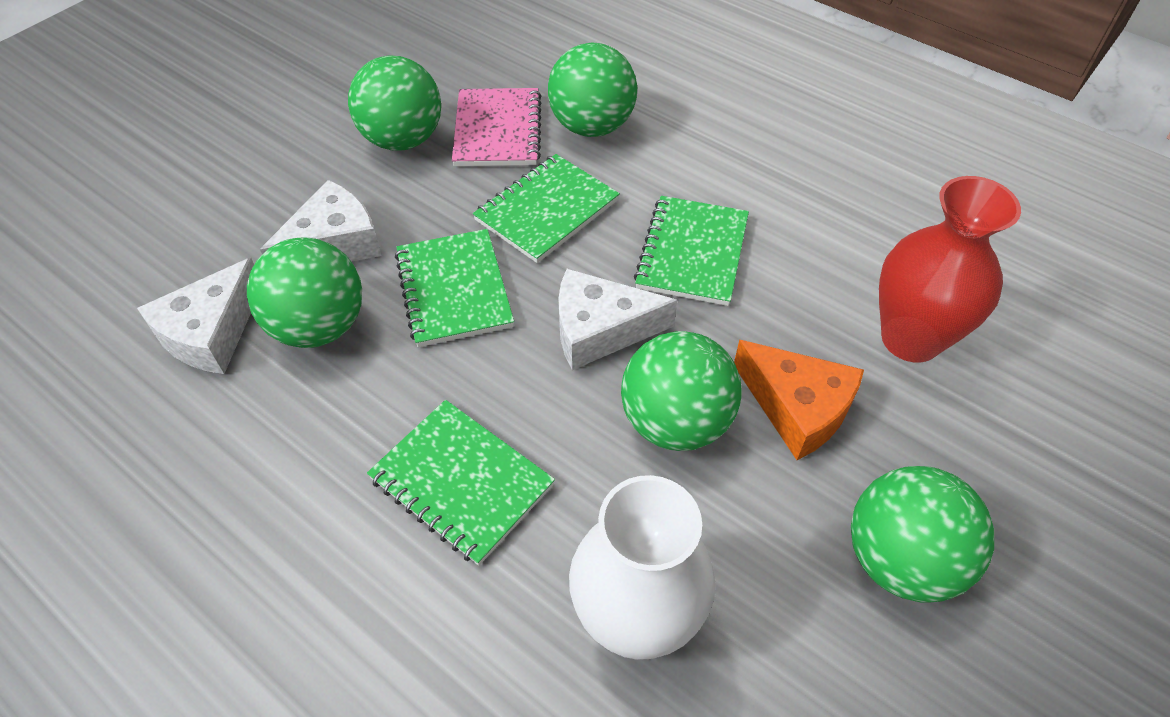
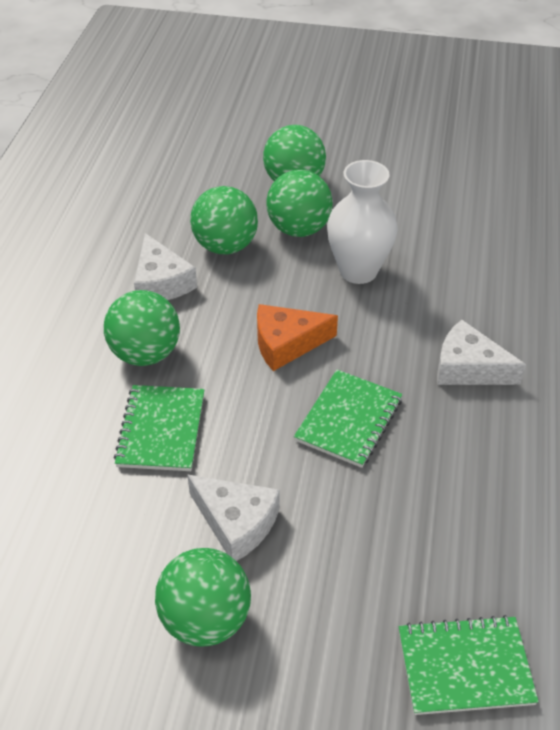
green notebook: [367,400,555,566] [395,229,514,347] [473,154,620,263] [634,196,749,306] = 4 -> [114,385,204,471] [294,370,402,468] [399,615,539,715] = 3
pink notebook: [452,88,541,166] = 1 -> none = 0
red vase: [879,176,1021,363] = 1 -> none = 0

